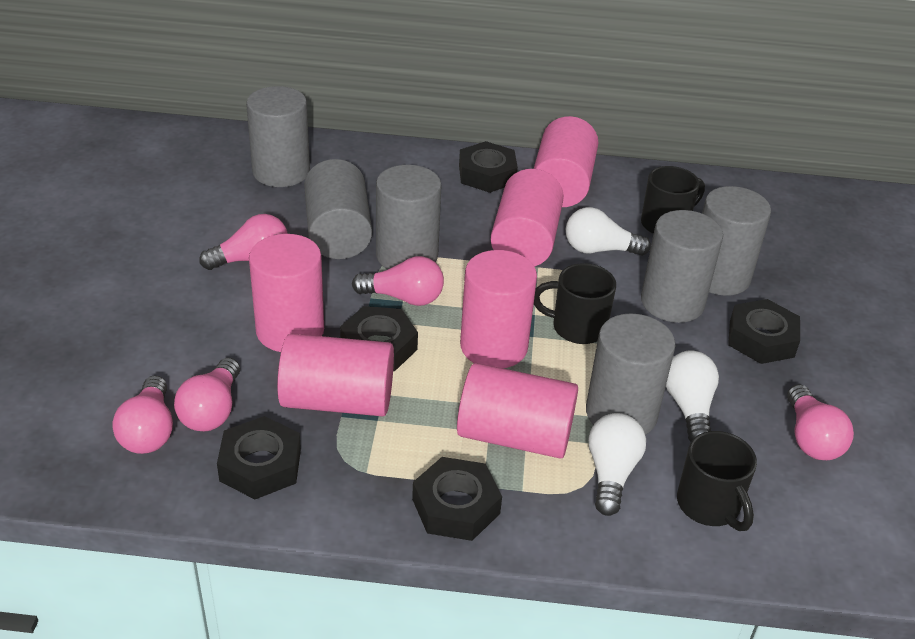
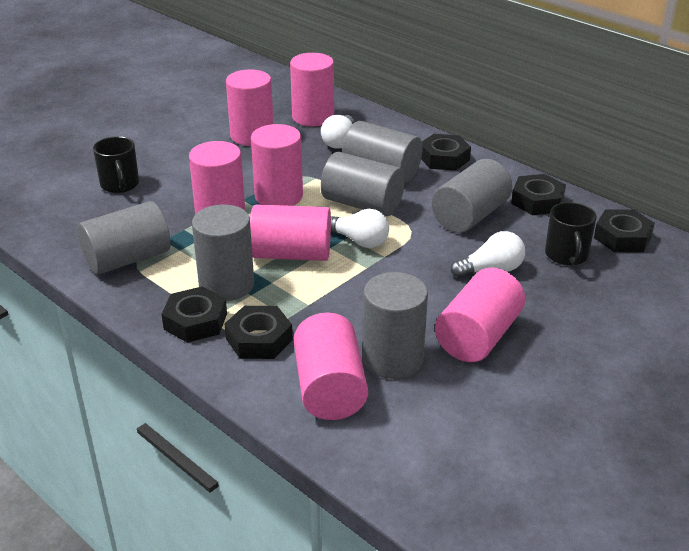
black mug: [534,263,616,344] [641,166,705,234] [677,431,757,531] = 3 -> [93,136,139,193] [545,202,597,266] = 2
pink cylinder: [249,234,324,352] [277,333,394,416] [457,363,578,459] [460,250,537,368] [491,169,564,267] [534,116,598,207] = 6 -> [189,141,245,214] [226,70,274,146] [250,205,331,261] [251,124,303,206] [290,53,334,126] [294,313,368,420] [435,268,525,362] = 7
pink light bulb: [112,375,173,454] [174,358,240,431] [199,214,288,270] [352,256,444,306] [787,384,854,460] = 5 -> none = 0

